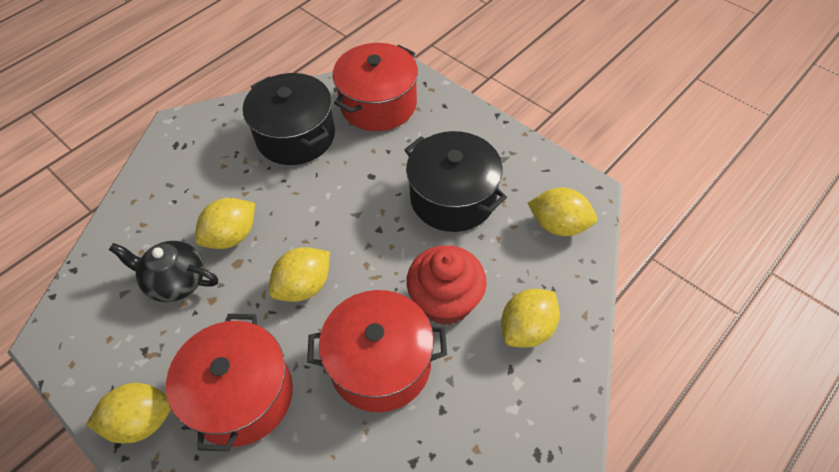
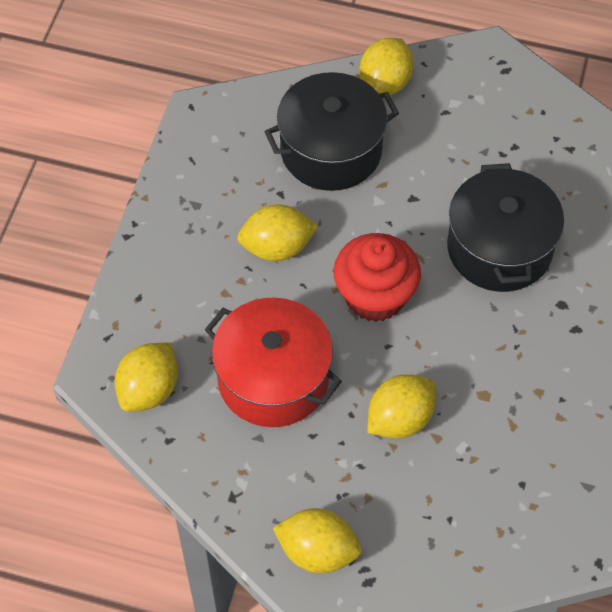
black teapot: [109,241,218,302] = 1 -> none = 0
red pot: [166,314,293,451] [307,290,447,412] [333,43,418,131] = 3 -> [205,297,342,427] = 1

